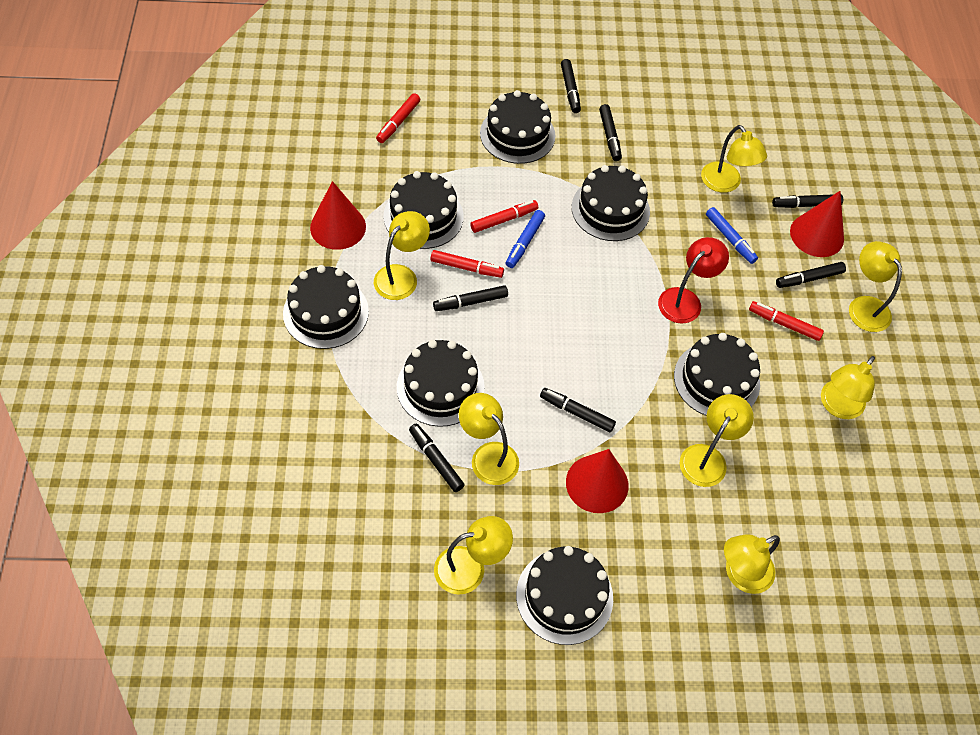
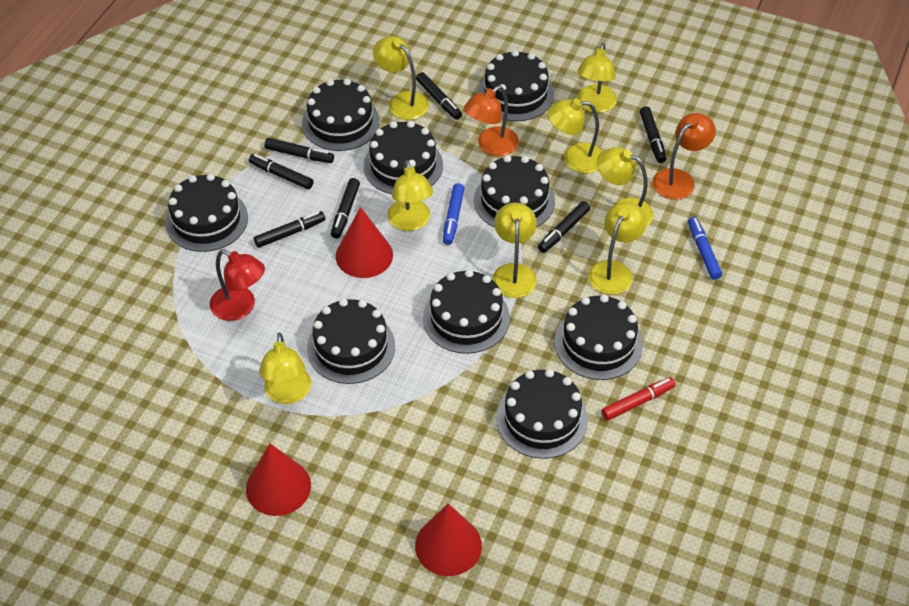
black cake: [283,265,369,349] [384,171,463,249] [397,340,485,427] [480,90,555,164] [516,546,613,645] [572,165,650,241] [674,333,760,416] = 7 -> [165,174,248,252] [302,79,380,151] [307,298,395,384] [364,121,443,194] [423,269,510,354] [474,155,555,228] [478,50,554,121] [496,369,588,459] [555,294,643,380] = 9
orange lamp: none = 0 -> [464,86,519,156] [653,113,716,200] = 2
red marker: [376,93,421,143] [430,250,504,278] [470,200,538,233] [749,301,824,341] = 4 -> [601,377,675,420] = 1

